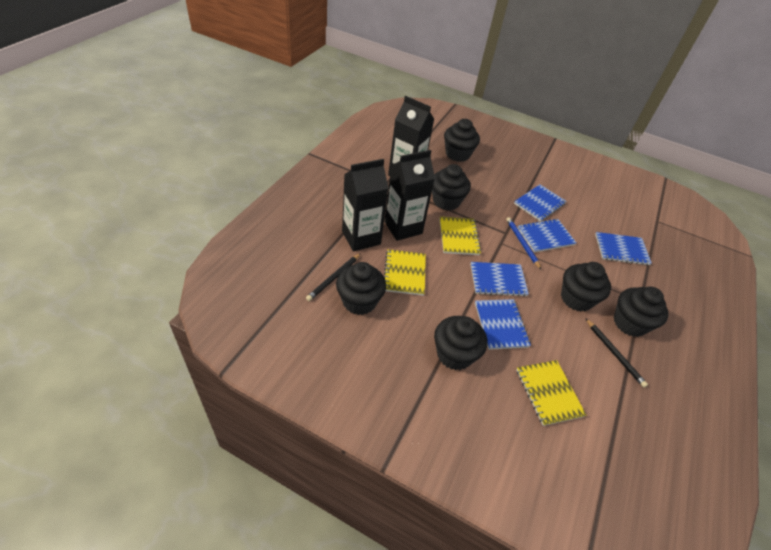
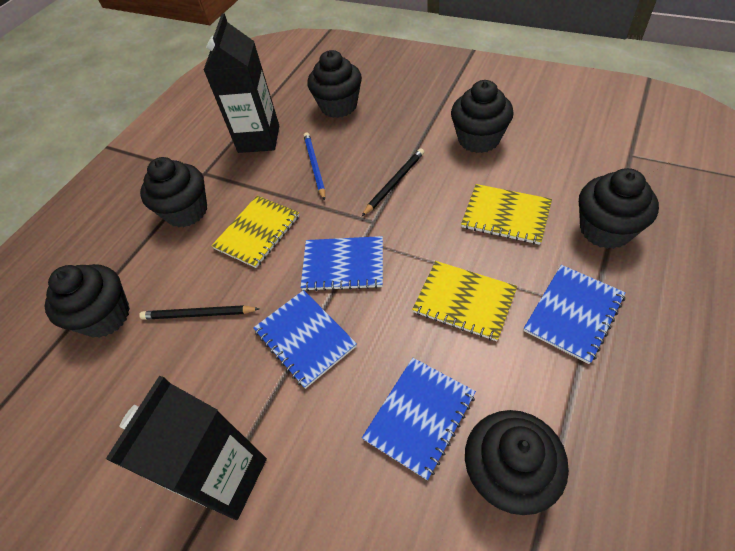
black carton: [342,159,389,251] [384,150,435,241] [388,96,434,176] = 3 -> [106,376,267,520] [204,13,279,153] = 2
blue notebook: [470,262,529,297] [475,299,531,350] [514,185,567,222] [518,219,576,253] [595,232,652,265] = 5 -> [253,290,357,389] [300,236,383,291] [362,358,476,480] [524,265,626,364] = 4

